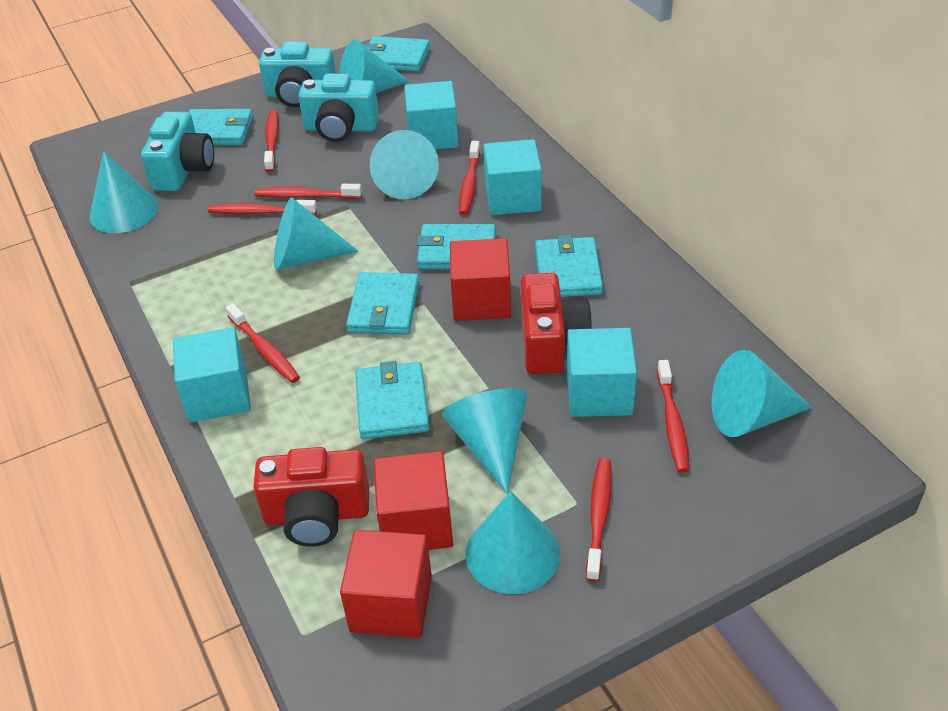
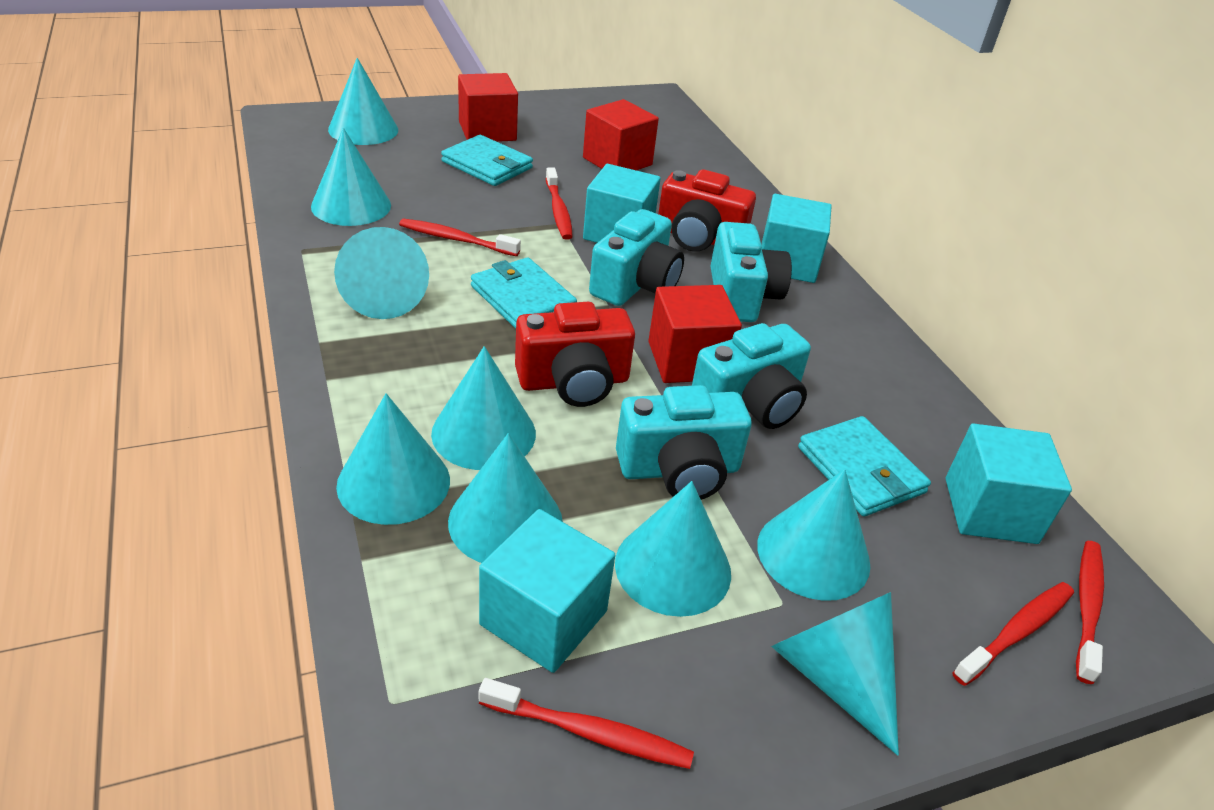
red toothbrush: [208,200,317,215] [226,303,300,383] [254,184,362,199] [264,110,279,172] [459,141,480,215] [586,458,612,582] [657,360,689,473] = 7 -> [399,218,521,256] [479,678,694,769] [546,168,573,240] [953,582,1074,686] [1076,541,1104,684] = 5
turquoise camera: [141,112,214,191] [259,42,336,107] [298,74,379,142] = 3 -> [589,209,684,306] [616,385,752,500] [692,323,811,429] [711,222,792,322] = 4
turquoise cone: [89,151,159,233] [274,198,358,270] [339,39,410,93] [370,130,439,199] [442,388,527,494] [466,491,560,594] [711,350,813,437] = 7 -> [311,128,391,226] [328,58,398,145] [334,227,429,319] [336,393,450,525] [431,346,536,470] [448,433,563,563] [615,481,731,617] [757,469,871,601] [771,592,899,756] = 9
turquoise wallet: [188,109,253,145] [346,272,419,335] [355,361,430,439] [365,36,430,72] [417,224,496,269] [535,235,603,297] = 6 -> [441,135,533,186] [471,257,577,329] [798,416,931,517] = 3

